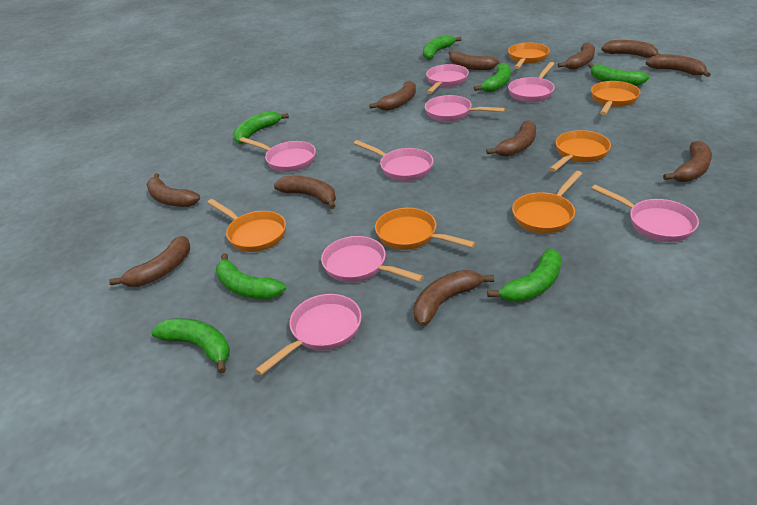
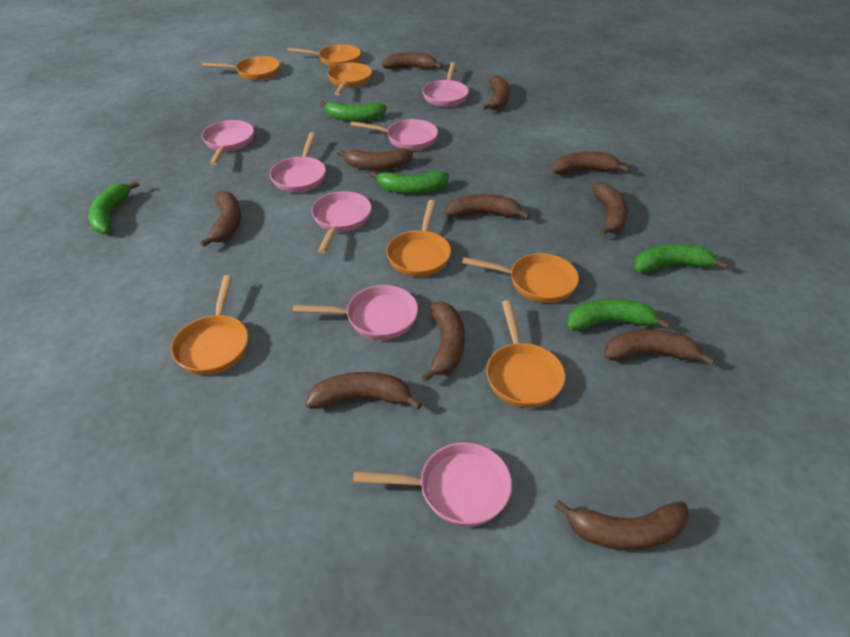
green banana: [151,318,230,374] [216,253,286,299] [233,111,289,144] [423,35,461,60] [474,63,511,92] [487,248,562,302] [588,63,649,86] = 7 -> [88,181,139,234] [320,101,387,121] [370,171,449,194] [567,299,671,331] [634,244,728,273] = 5
orange pan: [207,199,286,252] [375,208,476,250] [508,42,550,69] [512,171,582,233] [549,130,611,172] [591,81,641,115] = 6 -> [171,275,248,375] [202,56,280,80] [287,44,361,67] [328,62,372,96] [386,200,451,277] [462,253,579,303] [486,300,565,408] = 7
pink pan: [239,137,316,172] [255,294,362,376] [321,236,424,282] [354,140,433,181] [425,95,505,122] [426,64,469,94] [508,62,555,102] [591,185,699,242] = 8 -> [202,120,254,165] [270,132,326,192] [293,285,418,340] [311,191,372,254] [350,119,438,150] [353,442,512,527] [422,62,469,107] = 7

